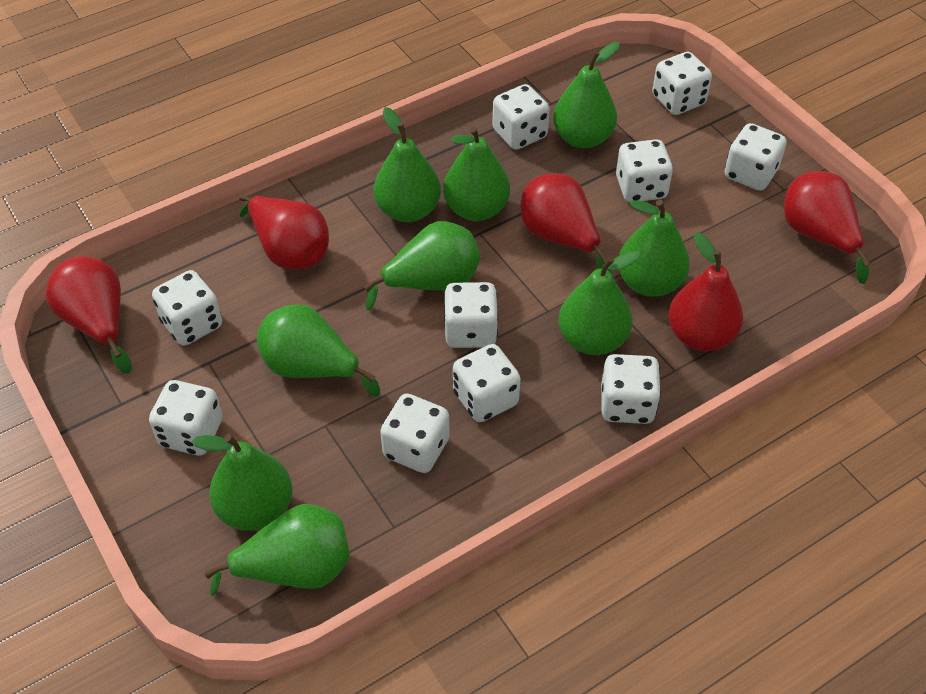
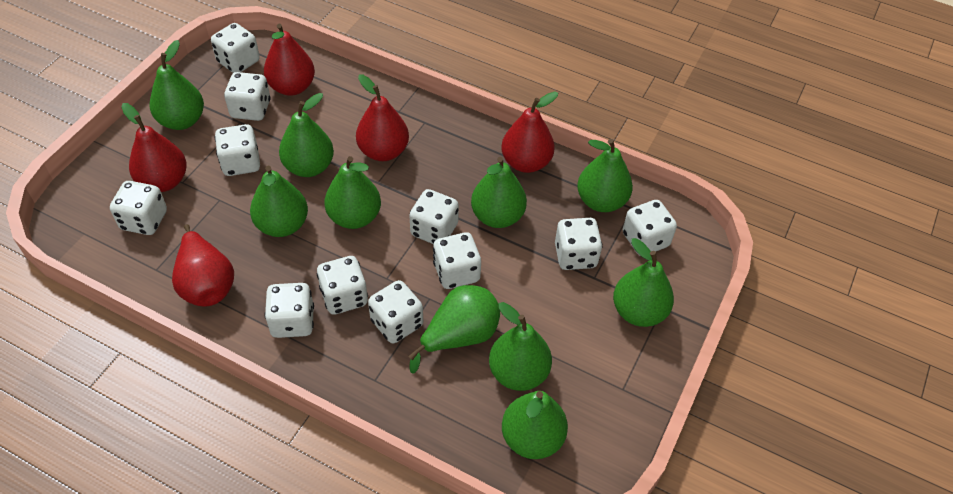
green pear: [192,434,292,531] [204,504,350,596] [257,304,380,397] [364,221,480,310] [374,107,441,223] [443,127,510,221] [553,42,620,148] [558,250,641,355] [619,200,690,297] = 9 -> [149,40,204,130] [250,166,308,237] [279,93,334,177] [324,156,381,229] [408,285,500,373] [471,157,527,228] [489,302,552,391] [502,391,568,459] [577,139,633,212] [613,238,674,327] = 10
white dice: [149,380,222,455] [152,270,222,346] [380,394,450,473] [444,282,499,348] [453,344,521,422] [492,84,550,150] [601,354,661,424] [616,139,673,202] [652,52,712,115] [724,123,786,191] = 10 -> [110,181,167,235] [211,23,260,73] [215,124,260,176] [224,72,271,121] [265,283,314,338] [317,256,368,315] [368,280,423,343] [410,189,459,244] [433,232,481,289] [555,218,603,270] [623,200,677,256] = 11

